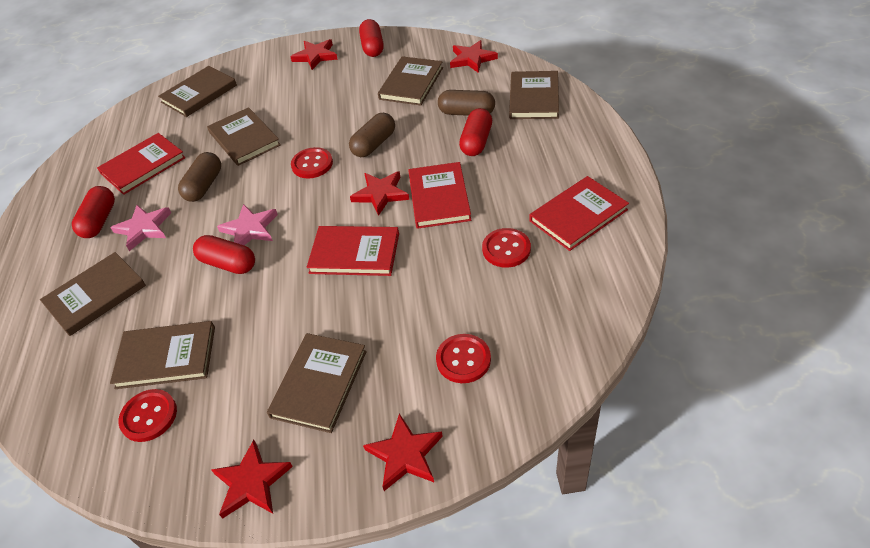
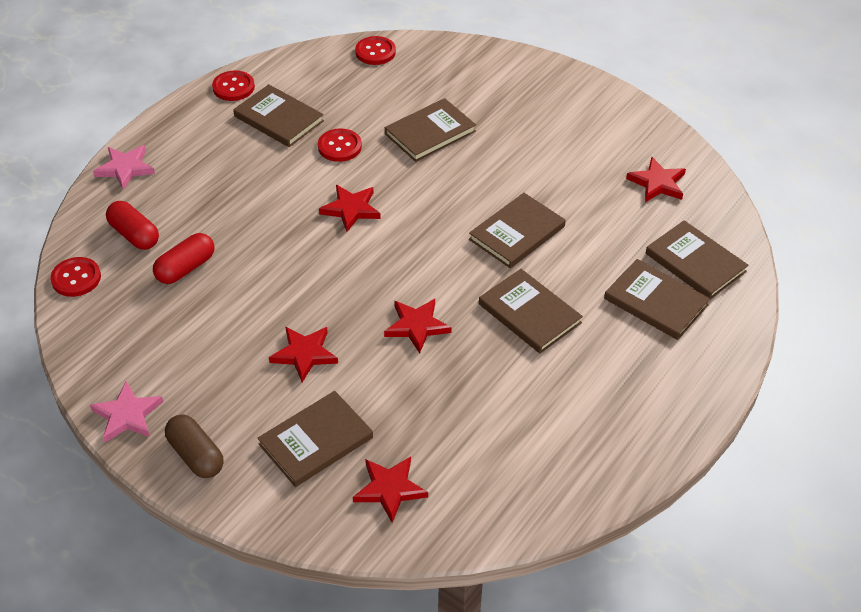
brown capsule: [178,152,221,202] [349,113,395,157] [438,90,495,116] = 3 -> [165,414,224,478] = 1
red book: [97,133,186,195] [307,226,399,276] [408,162,471,229] [529,176,629,251] = 4 -> none = 0
red capsule: [72,186,115,238] [193,235,255,274] [359,19,384,57] [459,108,492,156] = 4 -> [106,201,159,250] [153,233,215,284] = 2

